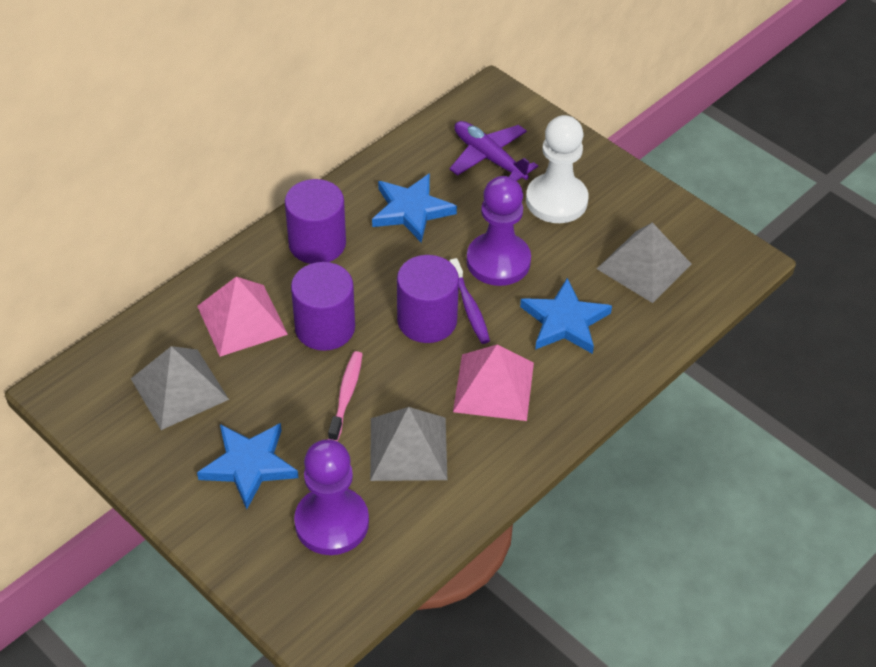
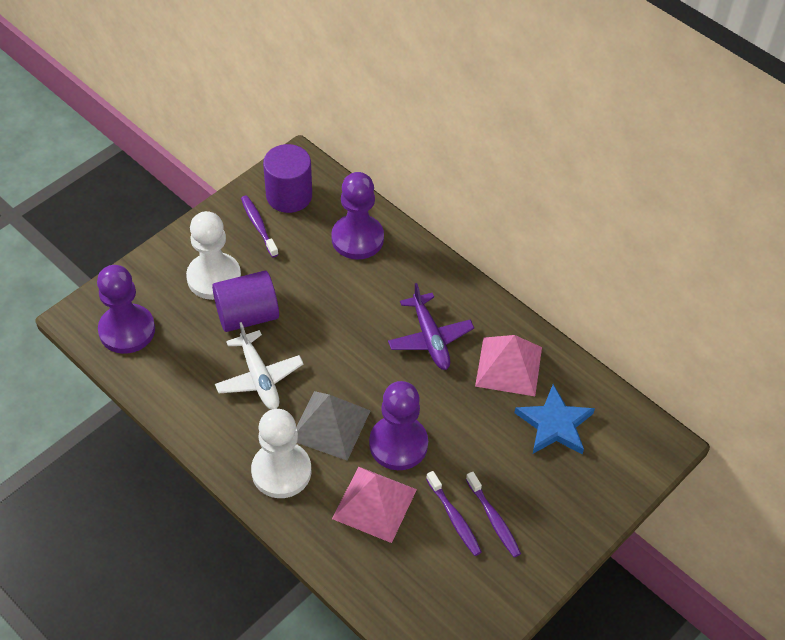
blue star: [197,423,299,509] [372,173,457,243] [520,278,612,354] = 3 -> [514,384,595,454] = 1
grey pyramid: [131,346,229,430] [370,407,447,481] [597,223,691,303] = 3 -> [296,391,371,461] = 1
pink toothbrush: [328,351,362,441] = 1 -> none = 0
purple cylinder: [285,179,346,264] [291,262,355,351] [397,255,459,343] = 3 -> [212,271,279,332] [263,144,312,213] = 2
purple pawn: [294,439,369,555] [467,176,531,286] = 2 -> [97,265,155,354] [331,172,384,260] [369,381,428,470] = 3
purple toothbrush: [449,258,490,344] = 1 -> [241,195,279,258] [426,471,482,556] [466,472,521,557] = 3
white pawn: [526,115,588,223] = 1 -> [186,211,241,300] [251,409,311,498] = 2
white plane: none = 0 -> [215,322,304,410] = 1

